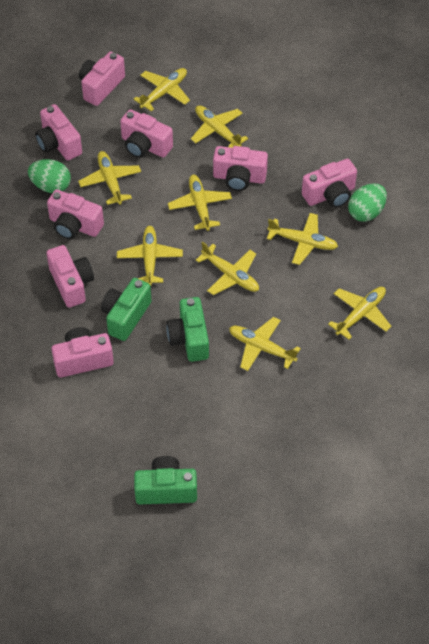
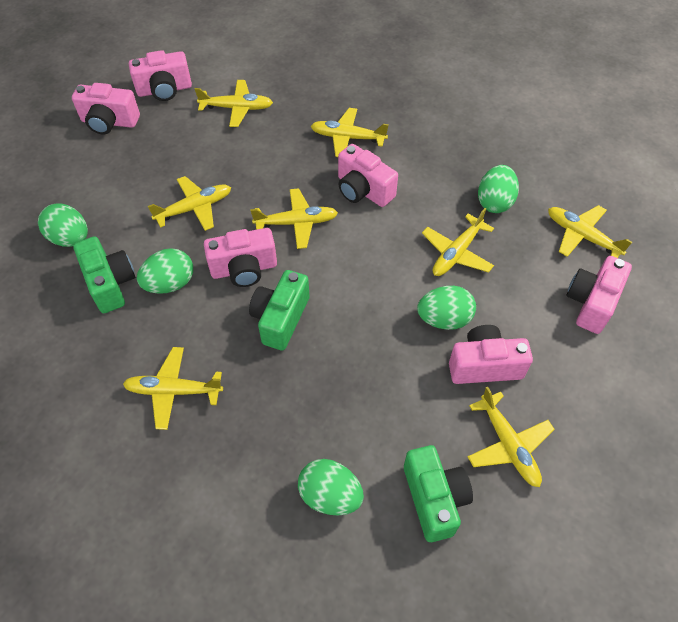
green egg: [28,159,71,193] [348,183,387,222] = 2 -> [38,203,88,247] [137,248,193,294] [298,459,364,516] [417,286,476,330] [478,165,519,213] = 5
pink camera: [35,104,82,161] [47,189,104,239] [47,245,94,308] [51,327,114,377] [79,51,125,106] [120,109,173,158] [213,146,268,191] [302,159,357,208] = 8 -> [72,83,140,134] [129,50,192,101] [204,228,277,287] [338,144,398,207] [449,325,533,384] [567,256,632,334] = 6
yellow plane: [78,151,141,205] [117,226,183,286] [133,68,190,111] [168,175,232,231] [191,105,248,148] [196,242,259,295] [229,317,301,371] [267,213,338,265] [328,287,391,340] = 9 -> [123,347,223,430] [148,176,231,231] [195,80,273,127] [250,188,338,249] [311,108,389,157] [422,208,494,276] [468,387,555,487] [548,205,632,258] = 8

